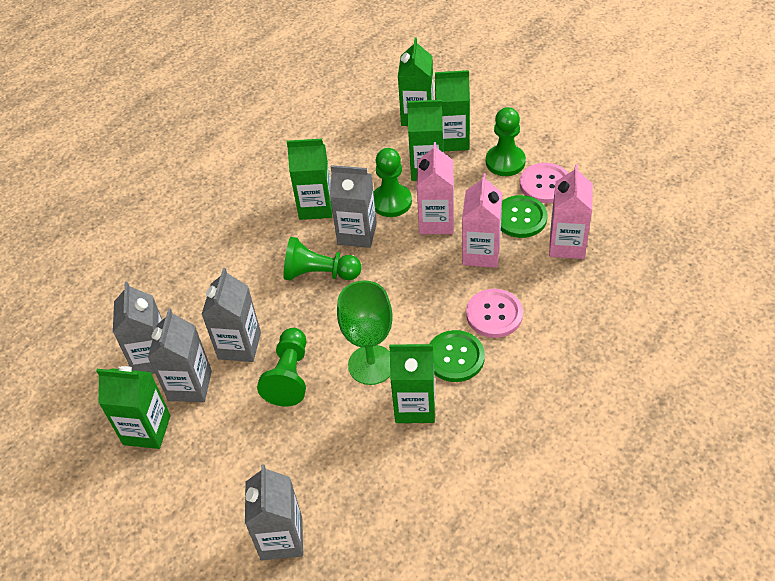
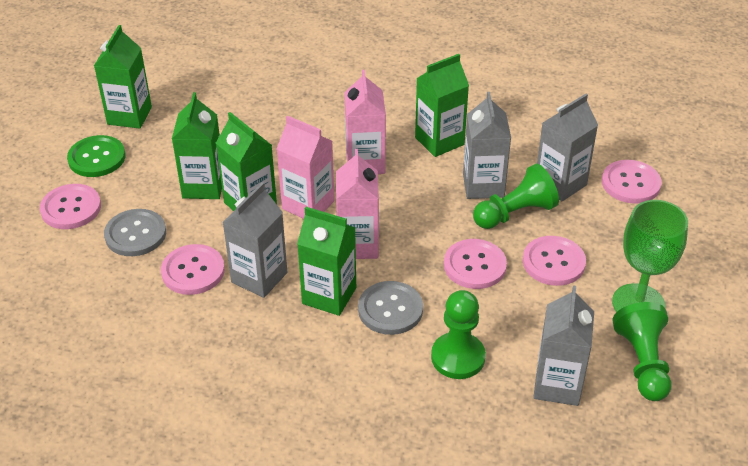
green button: [429,330,485,382] [501,195,548,238] = 2 -> [67,135,125,177] = 1
green carton: [96,366,171,449] [287,139,332,220] [389,344,435,423] [398,38,434,126] [407,100,443,181] [435,70,470,152] = 6 -> [94,25,152,129] [172,92,222,199] [216,112,277,211] [297,207,356,316] [415,54,469,157] = 5
green pawn: [257,328,306,407] [284,237,361,281] [374,148,412,217] [486,107,526,176] = 4 -> [431,290,486,379] [473,164,559,229] [612,302,672,401] = 3
grey button: none = 0 -> [104,209,166,256] [358,281,423,335] = 2
grey carton: [113,282,162,374] [148,309,212,402] [201,268,261,362] [245,464,303,560] [330,165,377,248] = 5 -> [222,182,287,298] [463,92,511,199] [533,286,594,406] [537,94,598,201] = 4
pink button: [466,289,523,338] [520,163,568,203] = 2 -> [40,184,101,229] [161,244,225,295] [444,239,507,289] [523,236,586,286] [602,160,662,204] = 5

